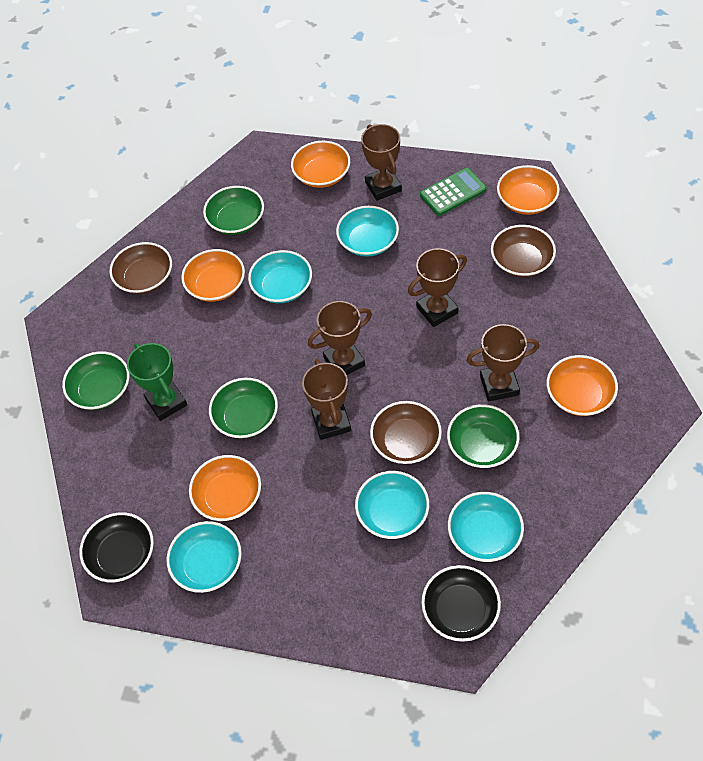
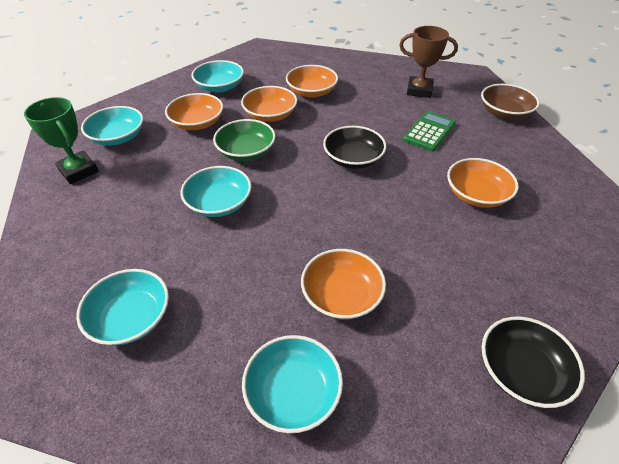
brown bowl: [109,242,172,294] [370,401,442,464] [491,225,556,277] = 3 -> [481,84,540,119] = 1
brown trophy: [302,359,351,440] [308,301,372,375] [361,124,402,201] [408,248,467,327] [466,324,539,401] = 5 -> [399,26,458,98] = 1
green bowl: [62,351,130,410] [203,186,264,235] [209,378,278,438] [447,404,519,468] = 4 -> [213,119,276,161] = 1

